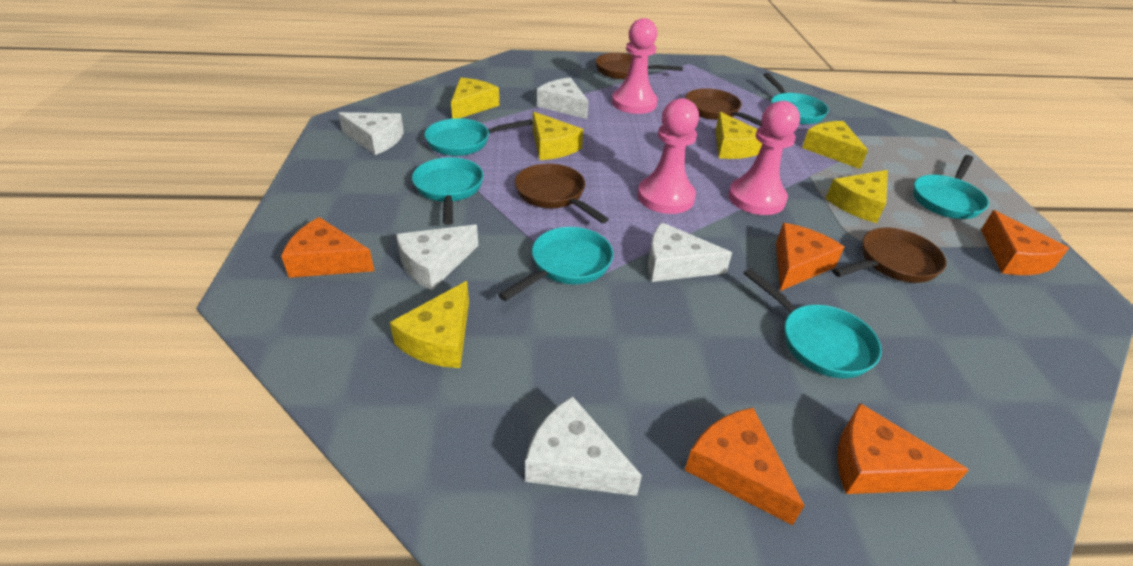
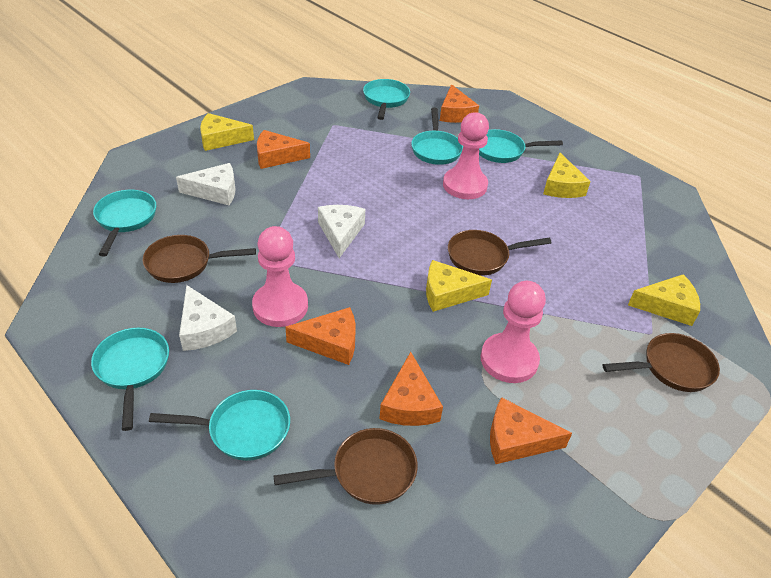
white cheese: [338,112,404,155] [396,225,478,290] [525,396,642,496] [537,77,589,119] [648,222,732,282] = 5 -> [176,163,235,205] [179,285,237,351] [318,205,365,258] = 3
yellow cheese: [390,281,469,368] [451,78,499,119] [533,112,583,160] [715,112,762,159] [802,121,868,169] [826,170,888,223] = 6 -> [200,113,254,151] [426,260,492,312] [543,153,591,198] [628,274,700,326] = 4

